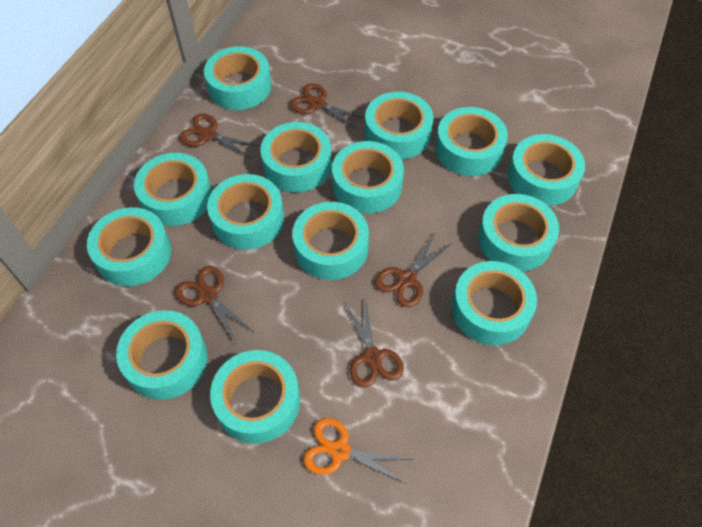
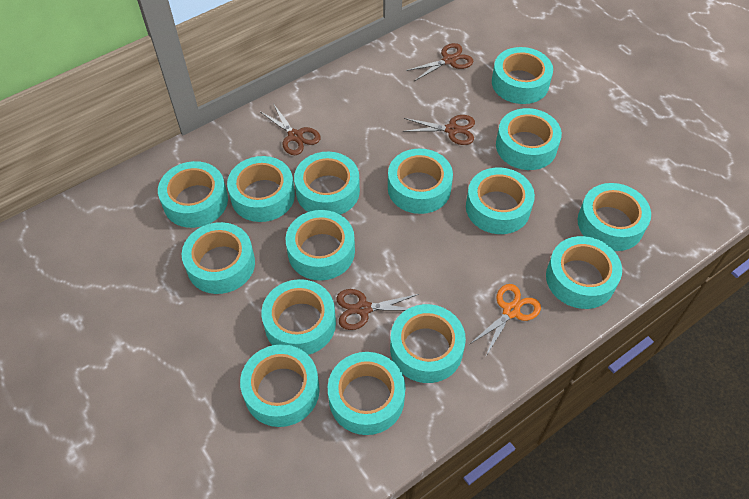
brown scissors: [175,266,254,344] [179,114,260,158] [290,83,365,130] [344,298,404,388] [375,233,452,307] = 5 -> [261,105,321,155] [336,289,419,330] [402,115,475,145] [406,43,474,81] = 4
turquoise tape: [87,207,171,286] [116,310,207,400] [134,153,212,226] [204,46,272,110] [207,174,284,250] [210,350,300,444] [260,122,332,192] [292,202,369,280] [332,141,404,213] [365,92,434,159] [435,107,508,176] [452,261,537,345] [478,194,559,271] [508,134,585,206] = 14 -> [158,161,228,228] [182,222,255,294] [227,156,295,222] [240,344,320,427] [261,279,336,355] [286,210,355,281] [294,152,360,215] [328,352,405,435] [388,148,453,214] [390,304,466,383] [466,167,535,234] [492,47,553,104] [496,108,562,170] [546,236,622,309] [578,183,651,251] = 15

